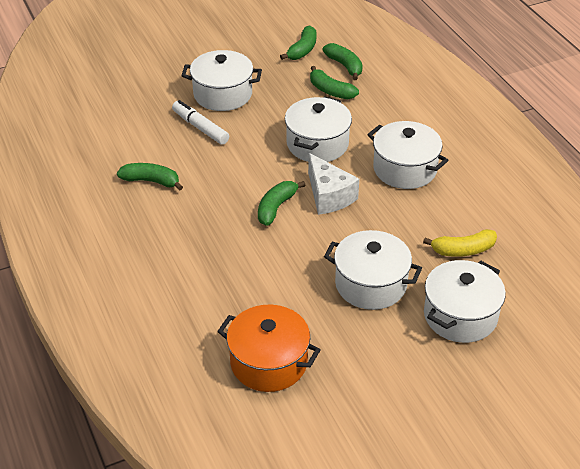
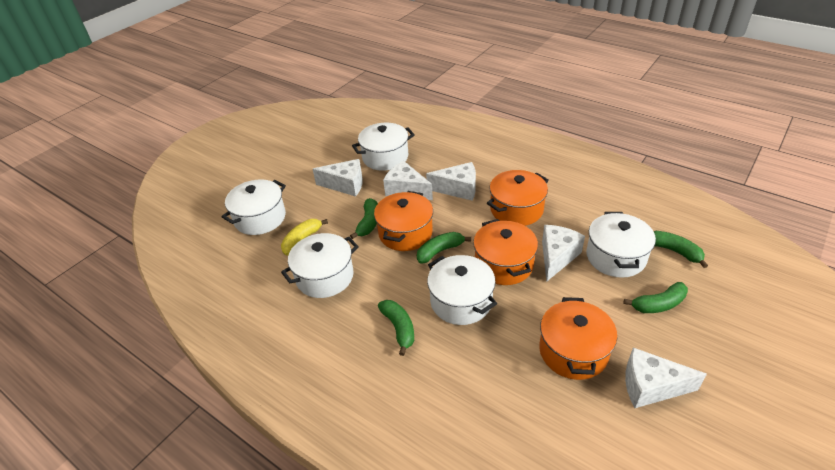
orange pot: [217,305,320,392] = 1 -> [374,191,433,251] [473,219,538,285] [487,170,549,226] [539,297,617,380] = 4
white cheese: [308,153,359,215] = 1 -> [313,159,363,196] [383,161,433,200] [426,162,476,201] [542,225,585,282] [625,347,707,408] = 5
white marker: [172,100,229,145] = 1 -> none = 0

